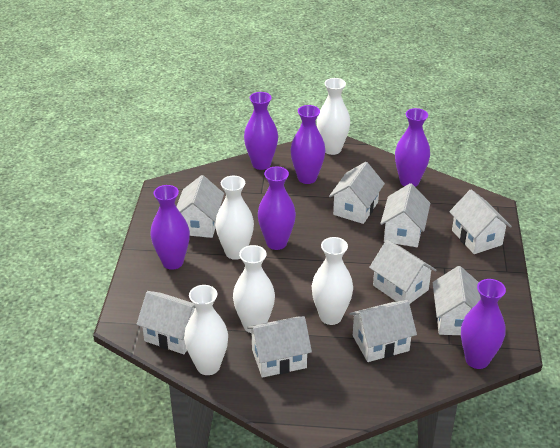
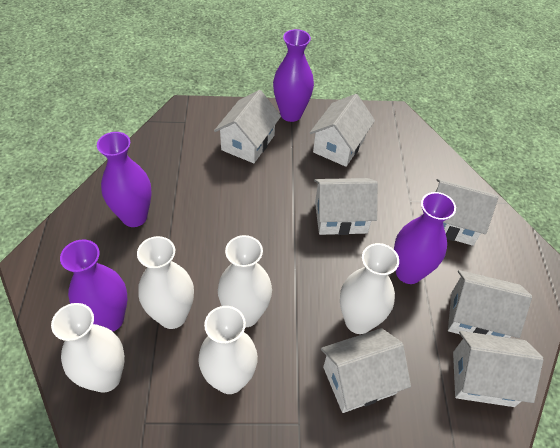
purple vase: [150,185,190,270] [244,92,278,170] [258,166,296,250] [290,105,326,184] [395,108,430,187] [461,279,506,369] = 6 -> [60,239,127,332] [97,132,152,227] [273,29,314,122] [394,192,456,284] = 4
white house: [137,291,196,354] [176,175,224,238] [247,316,312,378] [329,162,385,224] [349,300,417,362] [369,240,437,304] [380,183,430,247] [433,266,481,335] [449,190,512,254] = 9 -> [214,90,281,163] [310,94,375,167] [314,178,378,235] [321,328,411,413] [436,179,499,246] [448,270,532,338] [453,331,543,407] = 7

